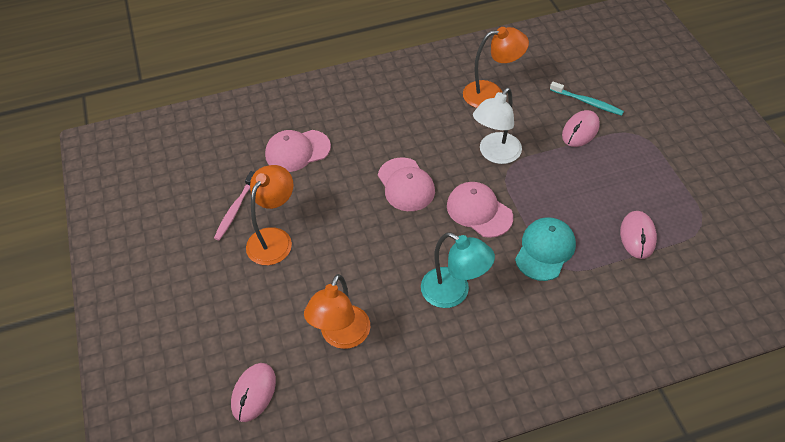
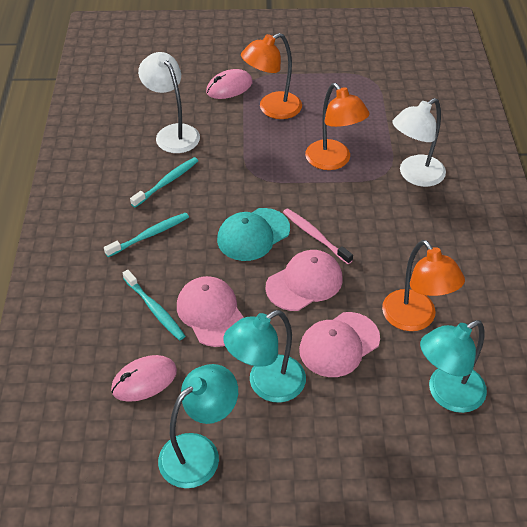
pink mouse: [231,363,276,422] [562,110,600,147] [620,211,657,259] = 3 -> [111,355,177,402] [206,69,253,99] = 2
turquoise lamp: [421,232,495,308] = 1 -> [158,364,238,488] [223,310,306,403] [420,320,487,413] = 3
turquoise toothbrush: [550,82,624,116] = 1 -> [104,213,189,257] [123,270,185,340] [130,157,198,207] = 3
white lamp: [473,88,522,164] = 1 -> [138,52,200,153] [392,98,446,187] = 2

